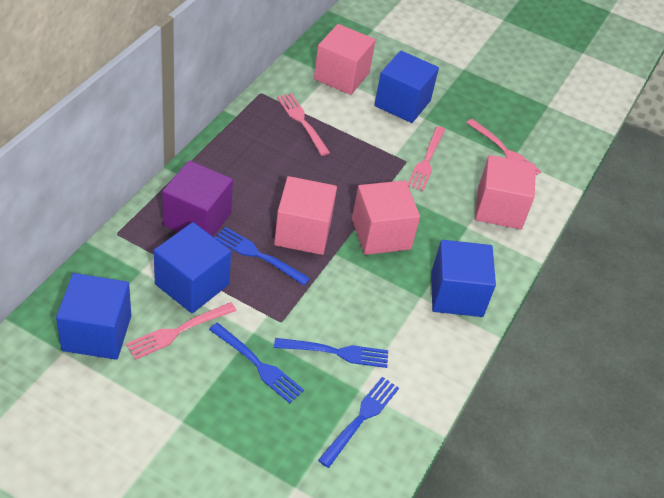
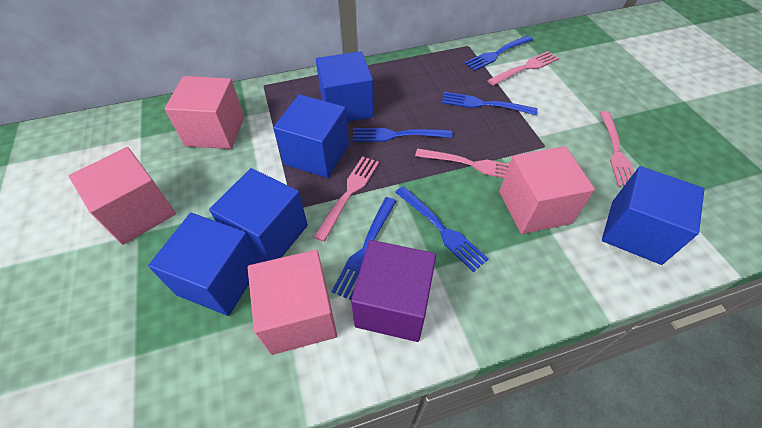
blue cube: [56,273,131,360] [154,222,231,313] [374,51,439,123] [431,240,496,317] = 4 -> [148,213,261,316] [209,168,308,262] [273,95,349,178] [316,51,374,122] [602,166,704,265] = 5
blue fork: [209,323,304,403] [214,227,310,286] [274,338,388,368] [318,377,399,468] = 4 -> [332,197,396,300] [353,128,453,142] [395,186,489,272] [442,92,538,115] [464,35,533,71] = 5

